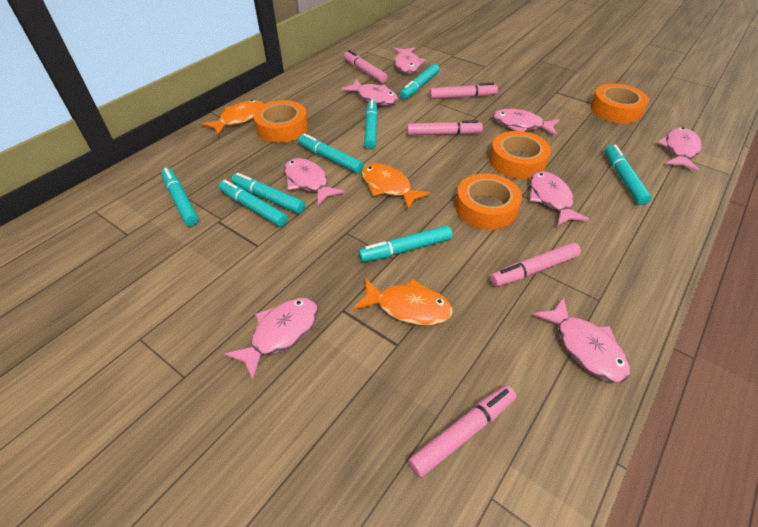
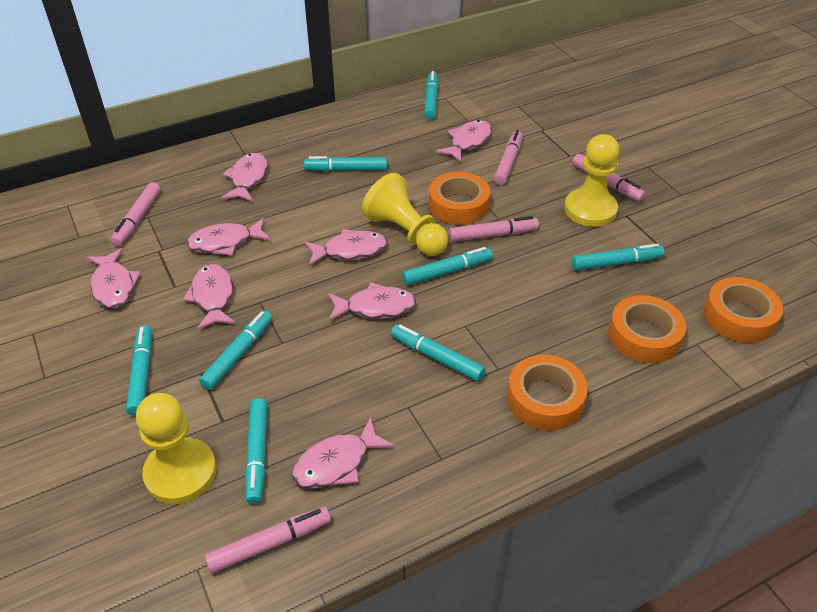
orange fish: [202,100,263,135] [353,278,453,325] [362,163,430,210] = 3 -> none = 0
yellow pawn: none = 0 -> [136,393,216,504] [362,173,448,256] [564,134,620,227] = 3

